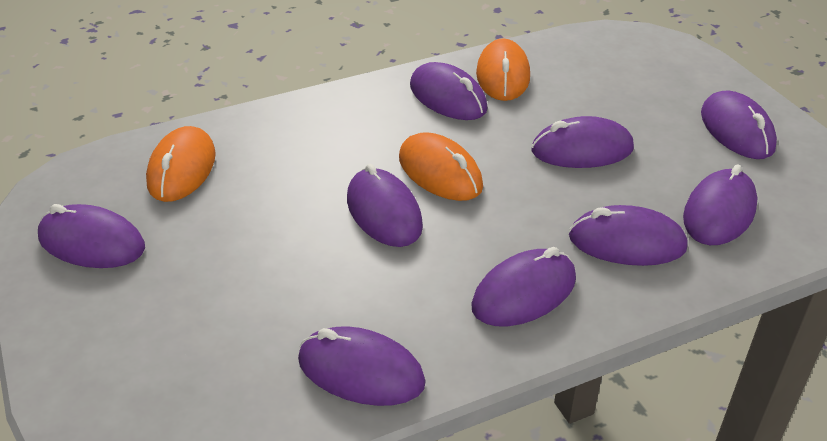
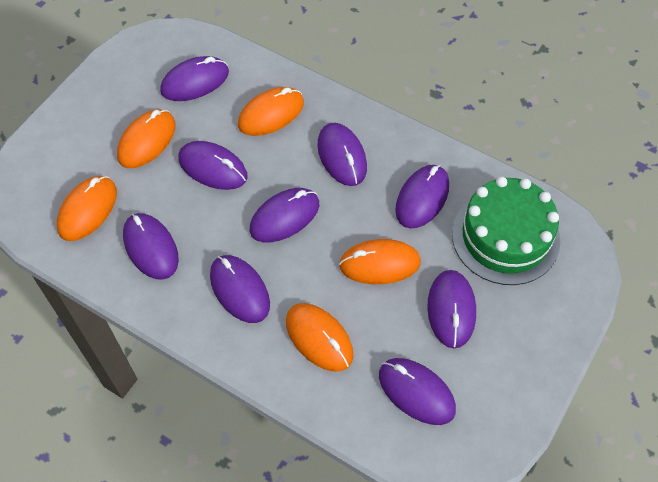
green cake: none = 0 -> [452,177,560,285] = 1
orange mouse: [146,126,216,202] [399,132,483,201] [476,38,530,101] = 3 -> [57,176,117,241] [117,109,176,168] [238,87,304,136] [286,303,353,372] [339,239,421,284] = 5

